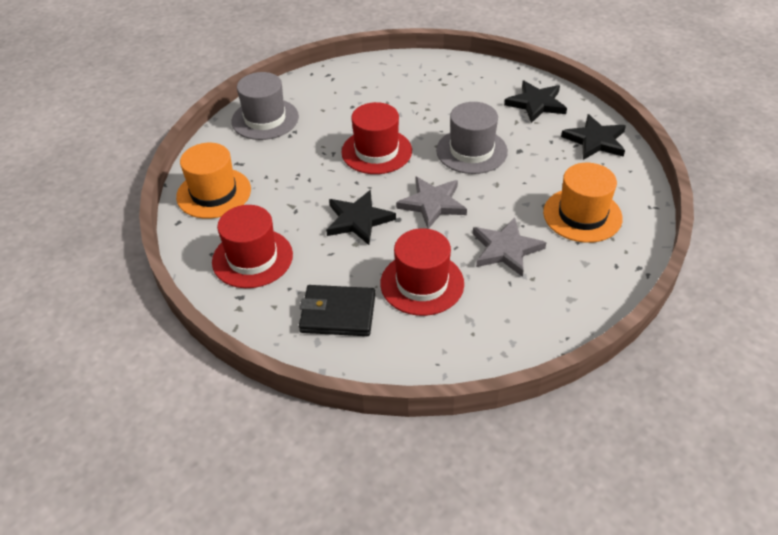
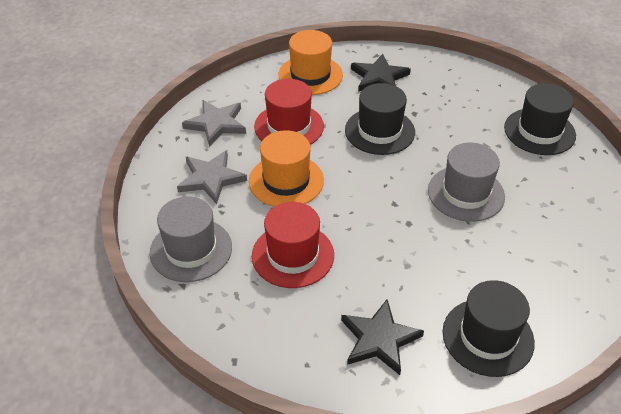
black hat: none = 0 -> [345,83,415,155] [442,280,535,377] [504,83,576,155] = 3
black star: [326,190,396,245] [504,81,567,123] [561,114,626,160] = 3 -> [341,299,424,375] [351,54,411,92] = 2
black wallet: [299,285,375,336] = 1 -> none = 0
red hat: [212,205,293,288] [341,102,412,174] [380,228,464,316] = 3 -> [252,202,334,288] [254,79,324,145] = 2

